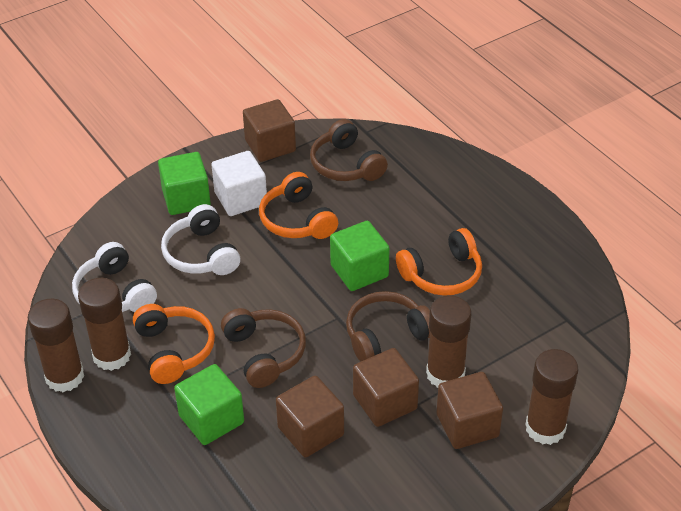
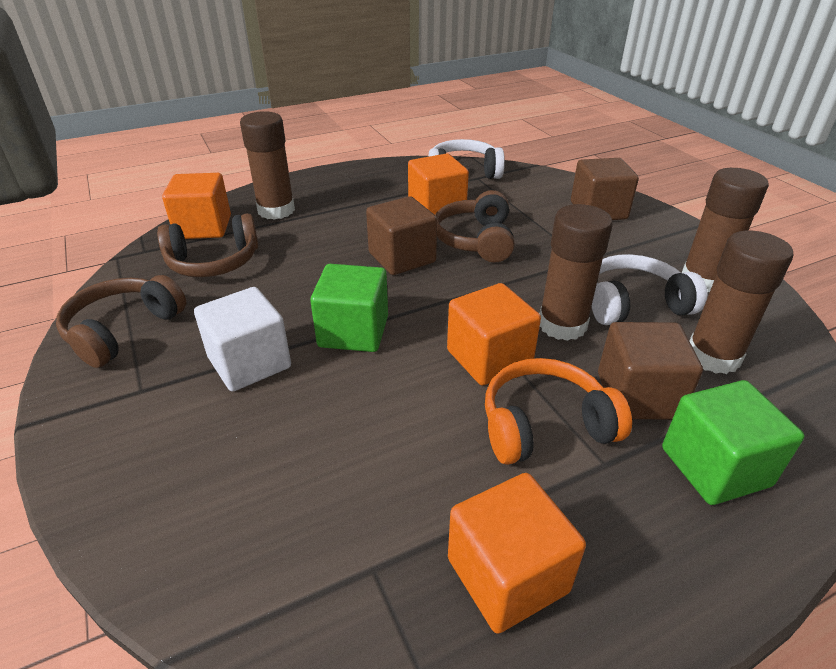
brown cube: [243,99,296,162] [276,376,344,458] [353,348,419,427] [436,372,503,449] = 4 -> [366,196,437,275] [571,158,639,220] [598,322,703,420] = 3
green cube: [158,152,211,215] [174,364,244,445] [330,221,390,291] = 3 -> [310,264,388,352] [662,380,804,505] = 2
orange cube: none = 0 -> [162,173,231,239] [408,153,469,215] [447,283,541,386] [448,473,586,634] = 4
orange headphones: [133,304,215,384] [259,172,338,239] [396,228,482,296] = 3 -> [485,358,632,465] = 1

